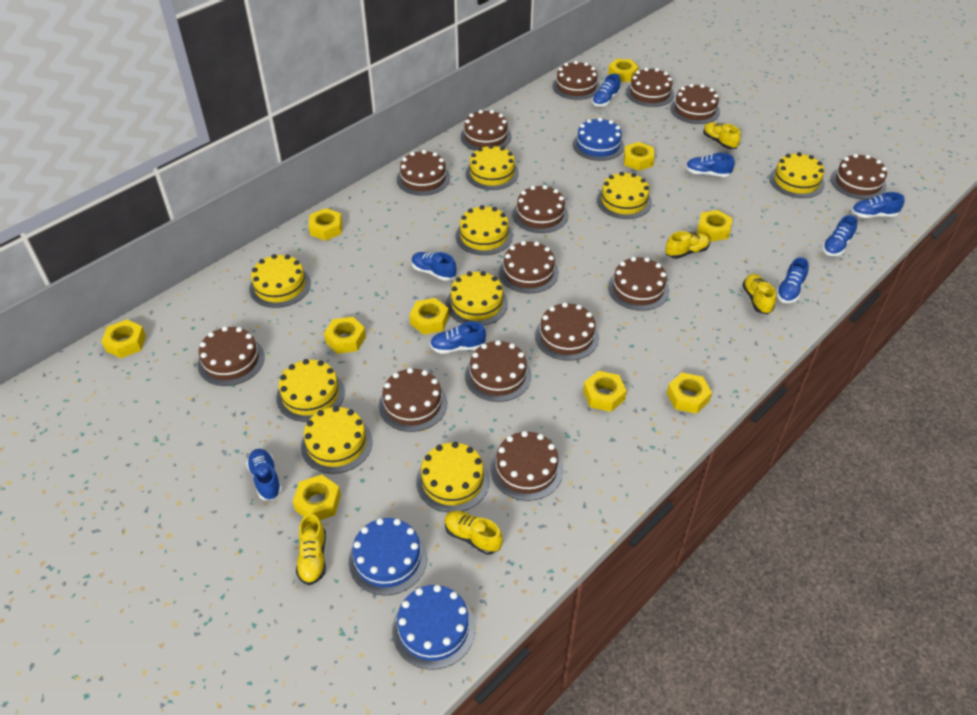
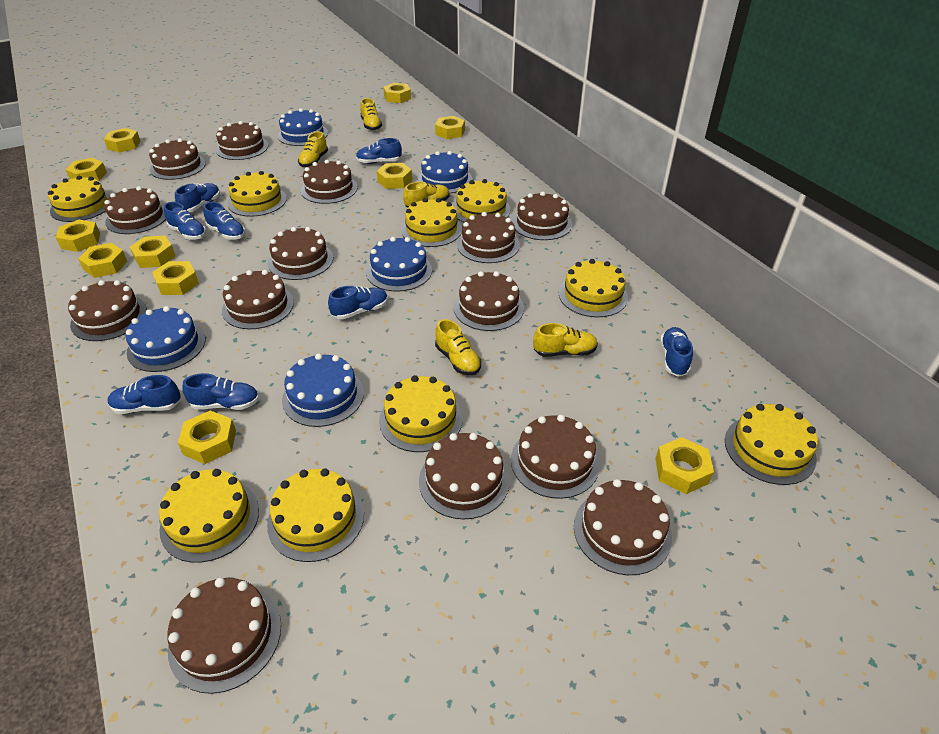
blue cake: [349,518,427,596] [392,585,475,670] [573,118,624,161] = 3 -> [125,306,205,372] [278,108,328,146] [282,353,364,427] [366,237,432,292] [418,151,473,193] = 5
yellow nut: [101,319,146,358] [293,475,341,520] [309,208,342,241] [324,317,366,354] [410,298,449,335] [583,371,627,412] [608,59,639,82] [624,142,655,171] [667,373,712,414] [697,210,733,242] = 10 -> [56,220,100,252] [65,158,107,181] [78,243,127,278] [104,128,141,153] [130,236,175,268] [152,261,199,295] [178,411,236,464] [377,163,412,189] [383,83,411,103] [435,116,465,139] [655,437,714,494] = 11

